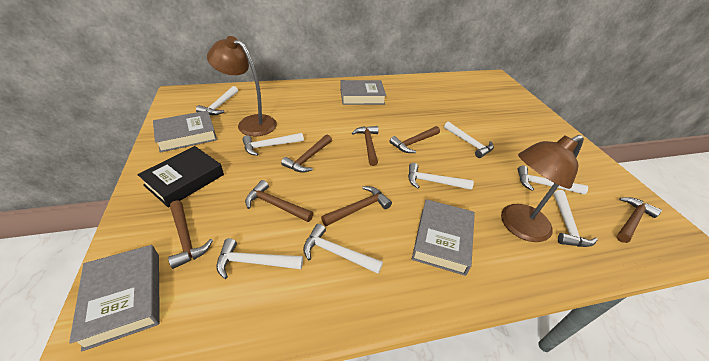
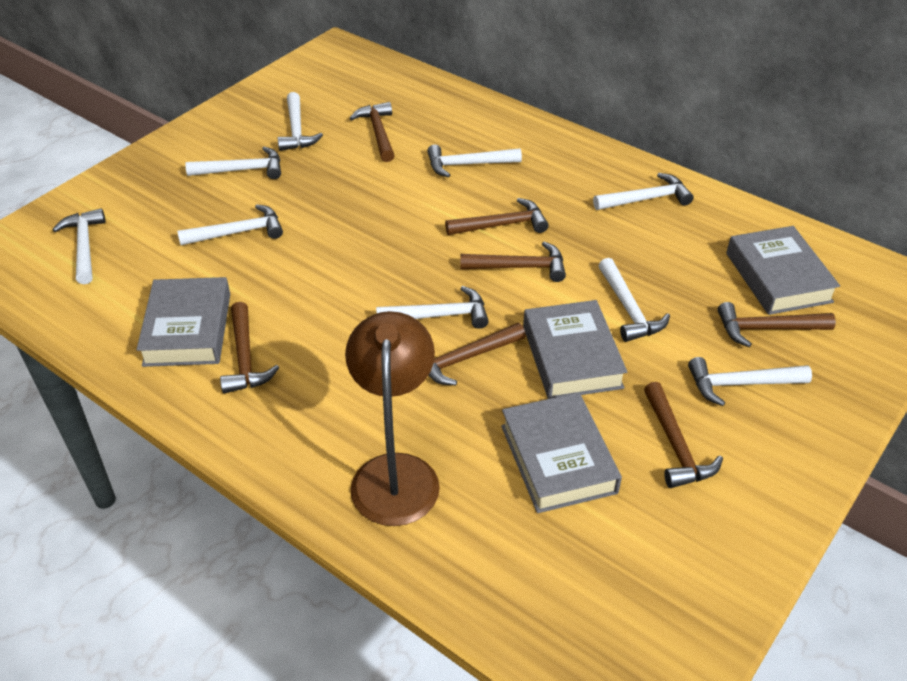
black book: [138,146,224,208] = 1 -> none = 0
brown lamp: [207,36,277,136] [501,135,584,242] = 2 -> [345,311,440,526] = 1
white hammer: [196,86,238,115] [216,238,303,279] [242,133,304,156] [303,224,383,274] [408,163,474,190] [444,121,494,158] [518,165,588,195] [554,190,598,247] = 8 -> [53,208,105,284] [177,204,283,245] [185,147,281,179] [278,92,323,151] [376,286,489,329] [427,145,522,177] [593,173,694,210] [598,258,670,342] [688,357,812,406] = 9

